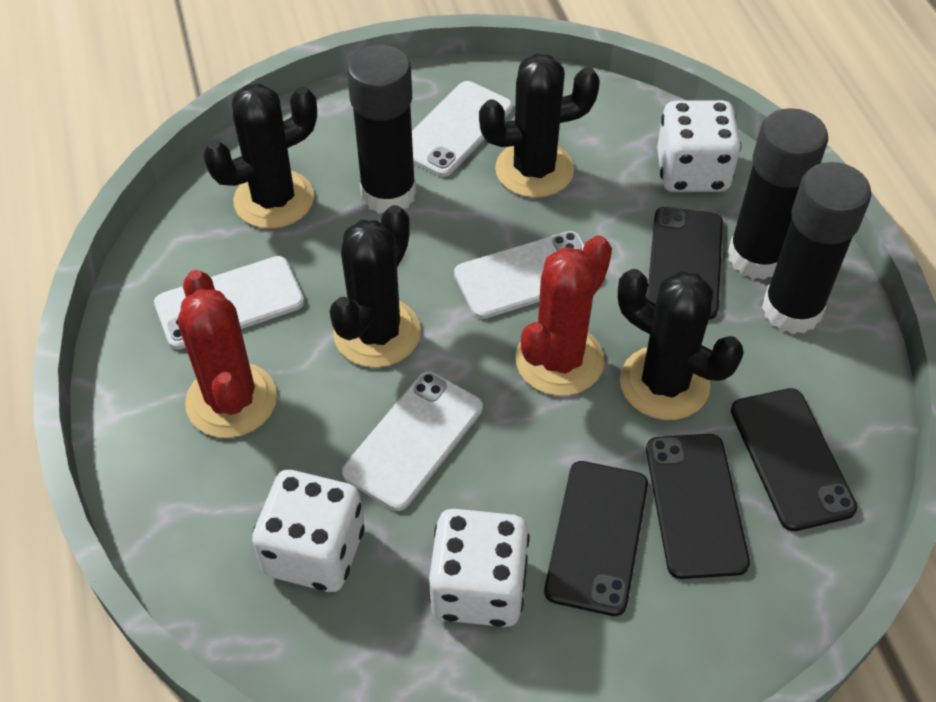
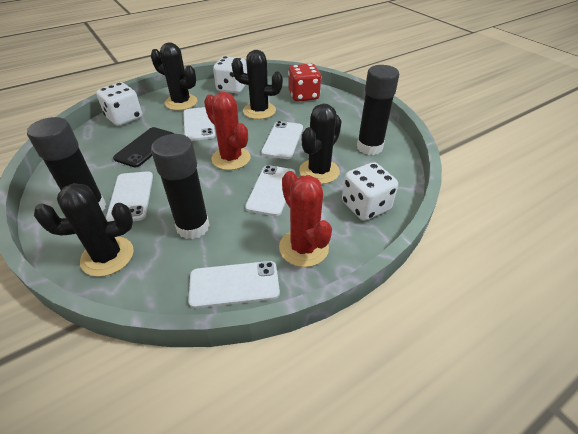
black phone: [544,461,648,616] [646,434,750,579] [647,207,723,320] [731,388,857,531] = 4 -> [113,127,174,167] = 1
red dice: none = 0 -> [288,64,321,102] = 1
white phone: [154,256,304,349] [342,372,483,511] [412,81,513,177] [454,231,585,319] = 4 -> [106,171,153,222] [183,107,215,141] [188,261,280,308] [245,165,296,216] [261,121,303,159] = 5

